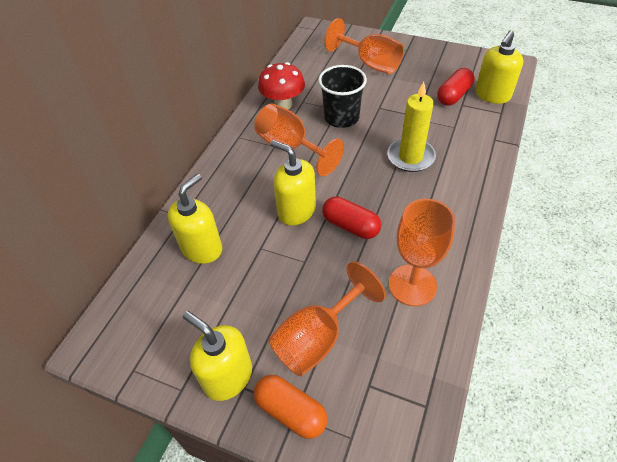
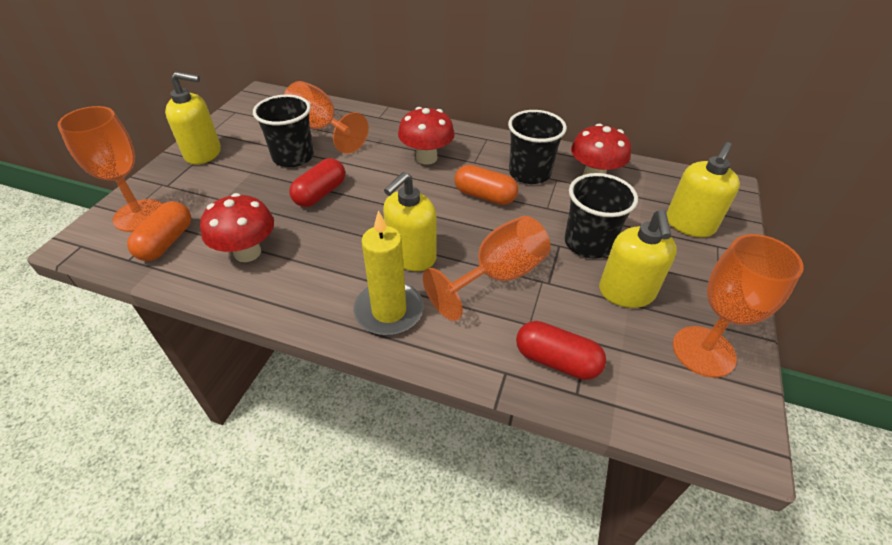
black cup: [318,65,367,128] = 1 -> [253,95,314,167] [508,110,567,184] [565,173,638,258] = 3
orange capsule: [254,375,327,439] = 1 -> [127,201,191,261] [455,165,518,205] = 2
red mushroom: [258,62,305,109] = 1 -> [200,193,274,262] [398,107,455,165] [571,124,631,175] = 3

